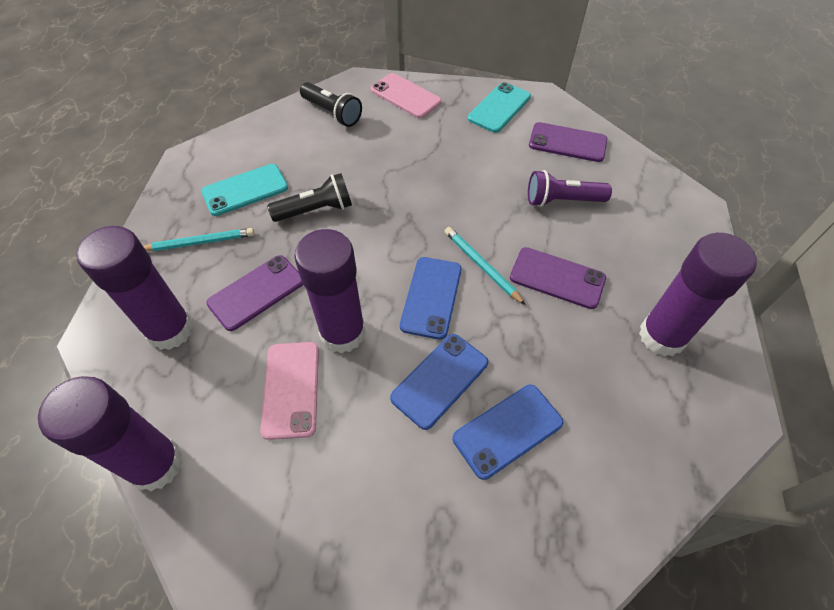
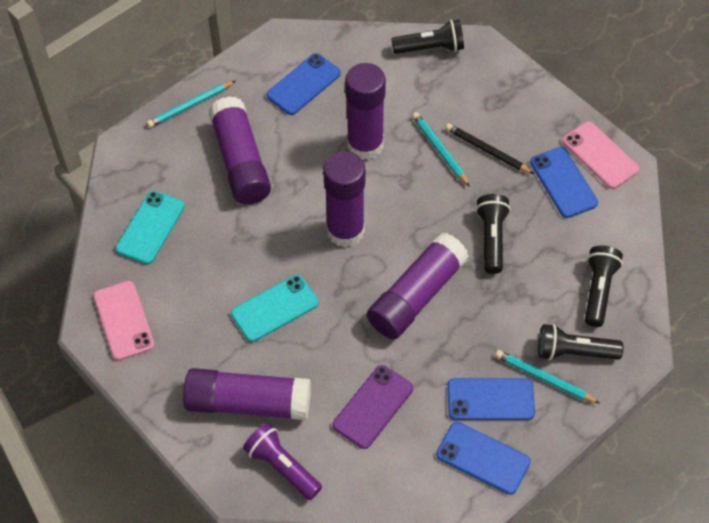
black flashlight: [267,173,352,222] [300,82,362,127] = 2 -> [391,20,464,54] [476,194,511,274] [538,324,624,361] [585,246,623,327] = 4
black pencil: none = 0 -> [445,123,534,174] = 1
blue phone: [390,334,488,430] [400,257,462,340] [453,385,564,480] = 3 -> [266,53,341,115] [436,422,531,495] [447,378,535,420] [530,147,598,218] = 4
purple glue stick: [38,376,183,491] [76,226,194,350] [294,229,366,354] [639,233,757,356] = 4 -> [183,368,311,420] [208,96,271,205] [323,151,365,247] [345,63,386,160] [367,232,469,339] = 5
purple phone: [206,255,303,331] [510,247,606,309] [529,122,607,162] = 3 -> [333,365,413,449] = 1
turquoise pencil: [143,228,254,251] [445,227,526,305] = 2 -> [147,81,235,128] [412,112,470,187] [495,350,600,404] = 3

